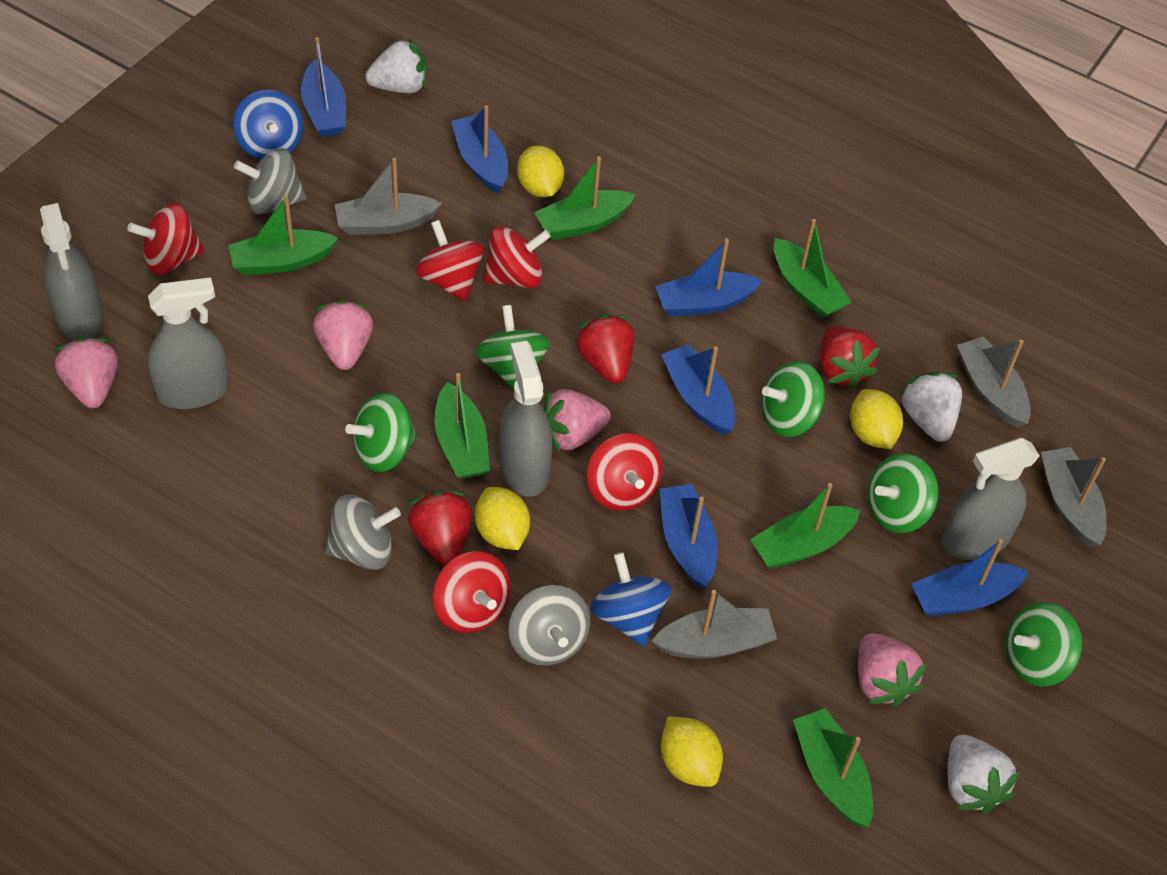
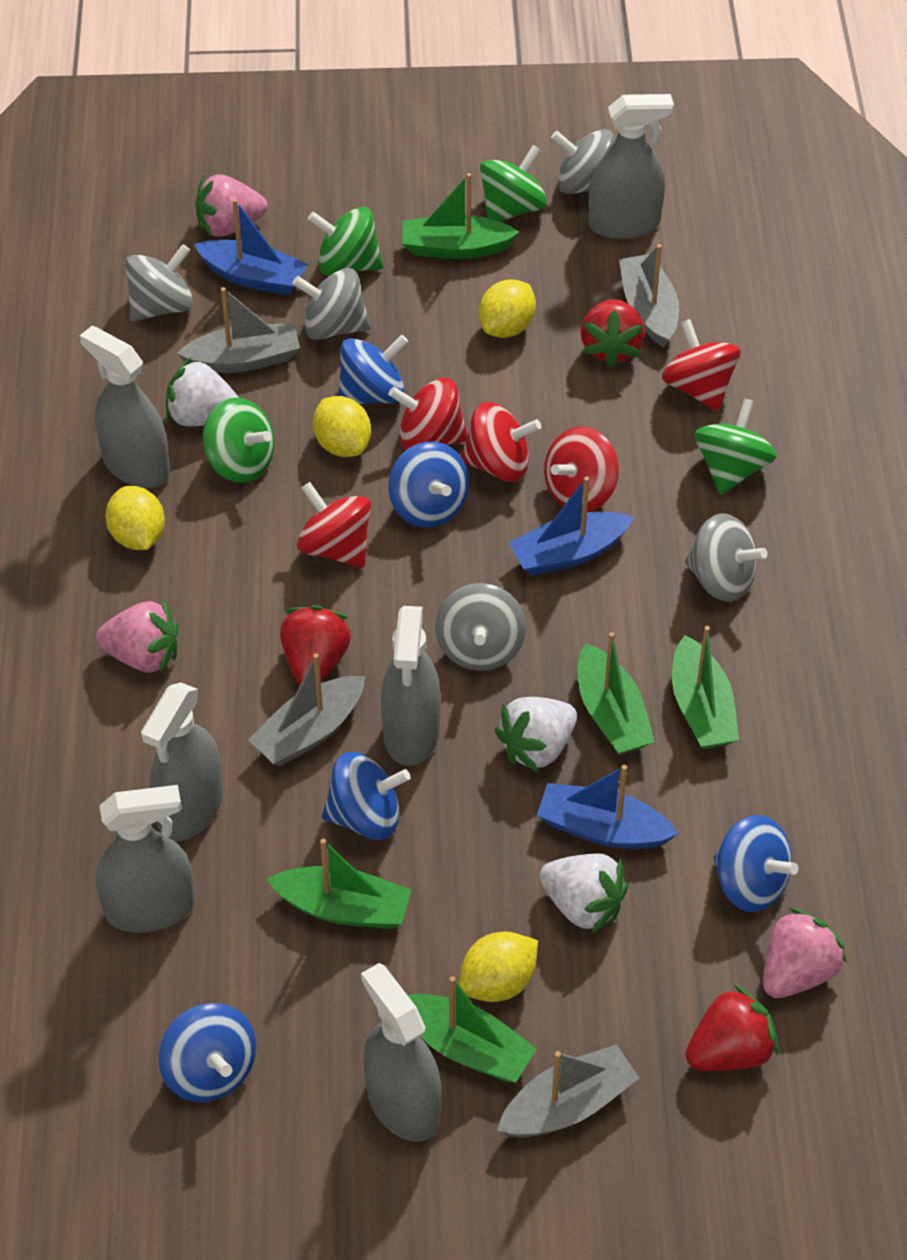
blue boat: [301,37,346,137] [451,105,508,194] [655,239,763,317] [660,484,717,588] [661,344,736,435] [912,539,1029,616] = 6 -> [194,199,308,295] [509,476,634,576] [537,765,679,849] = 3
blue spinning top: [233,90,303,160] [590,552,671,646] = 2 -> [159,1003,256,1102] [322,752,410,840] [338,335,409,404] [389,442,469,528] [714,815,798,912] = 5
green boat: [228,195,338,275] [434,373,490,479] [534,156,636,240] [750,483,861,569] [773,219,852,318] [793,708,873,827] = 6 -> [267,838,411,929] [402,173,519,259] [408,976,537,1083] [578,632,655,755] [672,626,739,749] = 5
green spinning top: [345,393,417,472] [475,305,550,389] [761,361,825,437] [867,453,939,533] [1006,602,1082,686] = 5 -> [203,398,275,483] [308,207,383,275] [480,145,547,222] [694,398,776,495] = 4
grey spinning top: [234,148,306,215] [325,495,401,570] [508,585,590,666] = 3 -> [125,244,194,321] [292,268,371,340] [435,583,526,671] [551,129,615,194] [685,513,767,602] = 5
grey spray bottle: [40,203,103,341] [147,278,229,409] [500,341,552,497] [941,438,1040,560] = 4 -> [80,326,170,488] [95,785,195,932] [141,683,223,841] [361,963,441,1142] [381,606,441,766] [588,94,674,239] = 6
pink strawberry: [54,337,118,408] [313,300,373,370] [543,389,611,452] [858,633,927,707] = 4 -> [96,601,178,673] [195,174,268,237] [763,908,847,998] = 3

